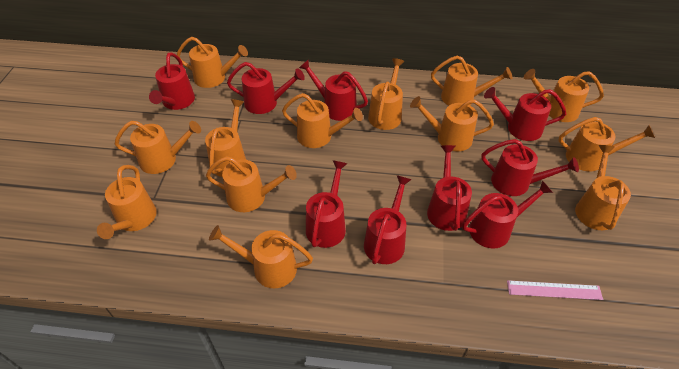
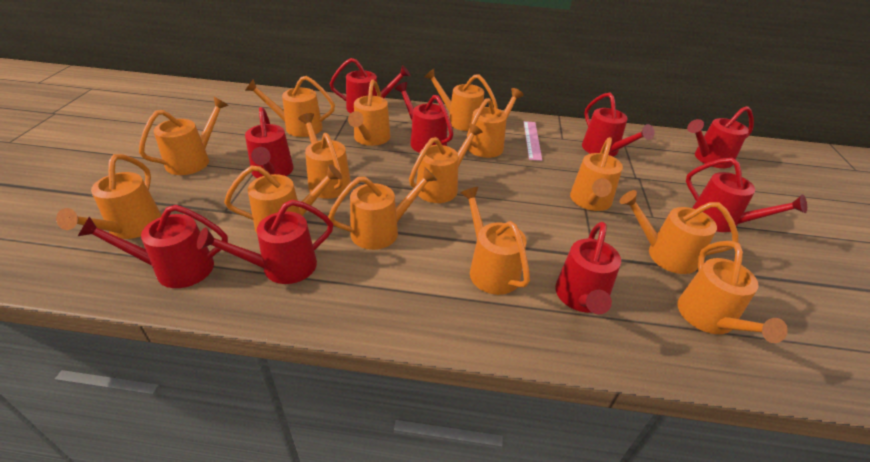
orange watering can: [97,165,157,239] [115,121,201,174] [177,37,248,88] [205,99,246,177] [206,156,297,212] [209,225,313,288] [282,93,363,148] [368,58,404,130] [410,96,494,151] [431,55,512,106] [524,69,604,122] [558,117,655,171] [575,145,631,230] = 13 -> [56,154,162,239] [139,97,229,175] [224,164,342,233] [245,76,335,137] [298,113,351,199] [328,167,437,250] [348,80,390,146] [409,123,483,203] [424,69,498,131] [460,187,530,295] [467,88,524,158] [570,137,623,211] [619,190,738,274] [678,241,788,343] = 14

